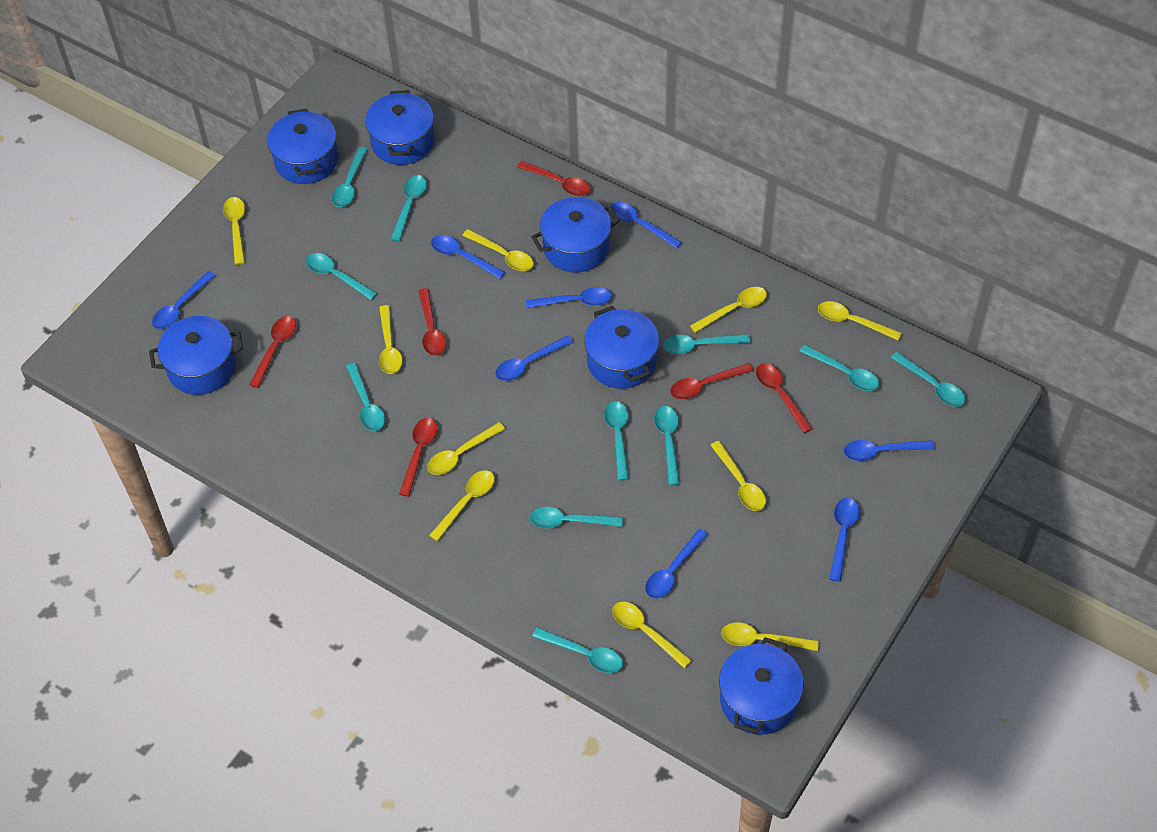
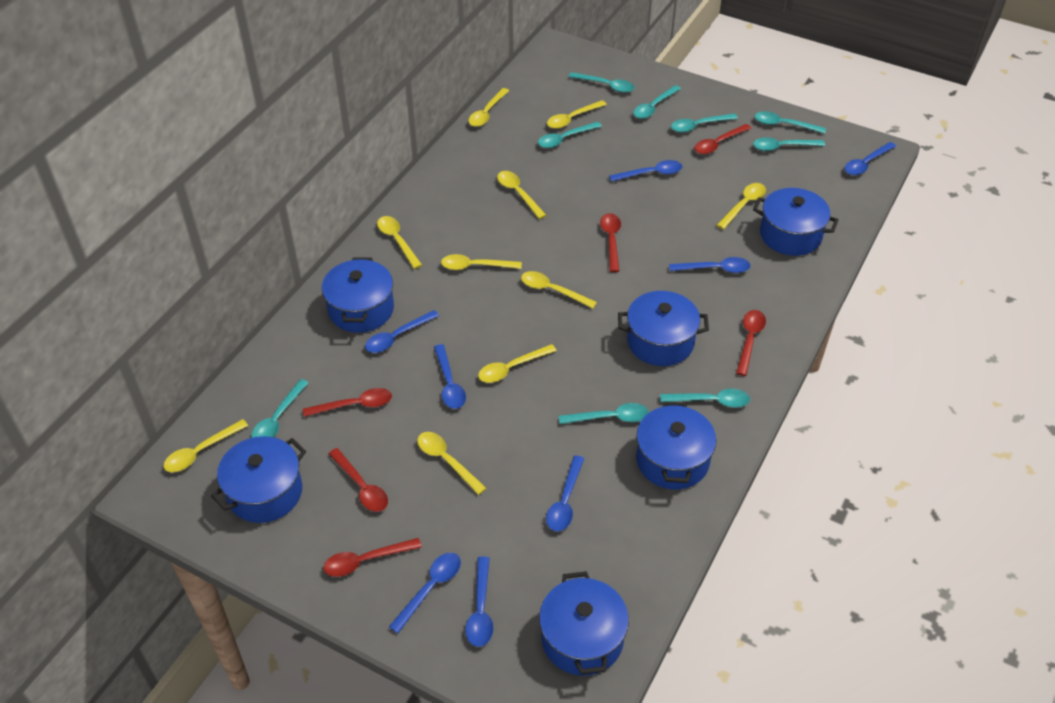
turquoise spoon: [306,253,377,300] [332,147,368,207] [346,363,385,431] [390,175,427,242] [530,507,623,528] [532,627,623,673] [604,401,629,481] [654,406,680,486] [663,334,750,354] [799,344,879,391] [891,352,966,407] = 11 -> [251,379,309,438] [538,122,602,148] [559,403,649,424] [568,72,635,93] [633,85,681,119] [660,389,750,408] [671,113,738,132] [753,137,825,151] [755,111,826,134] = 9

